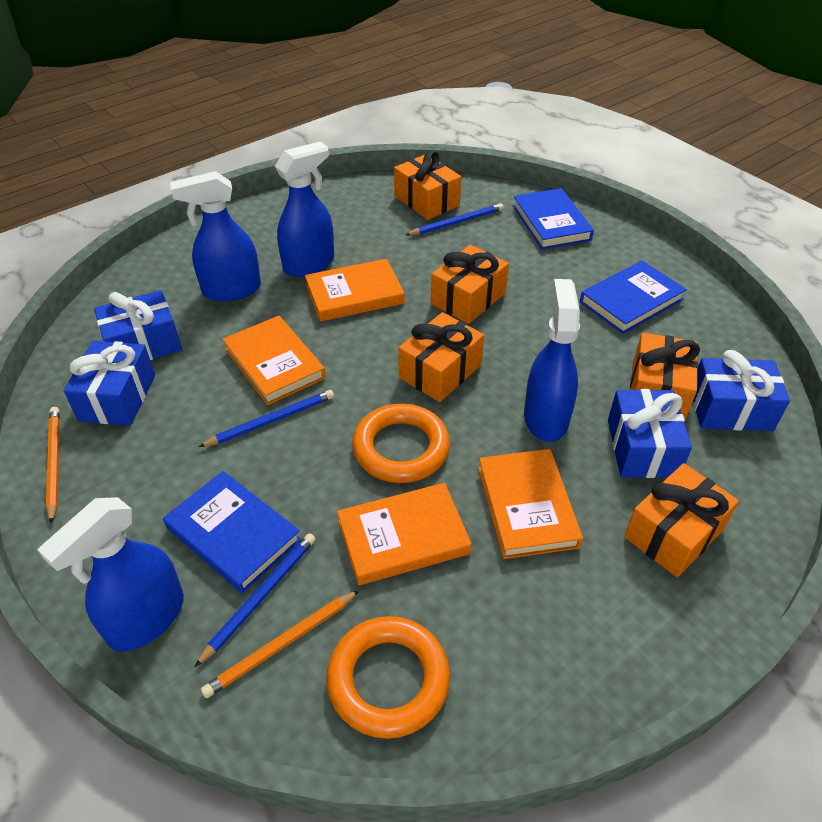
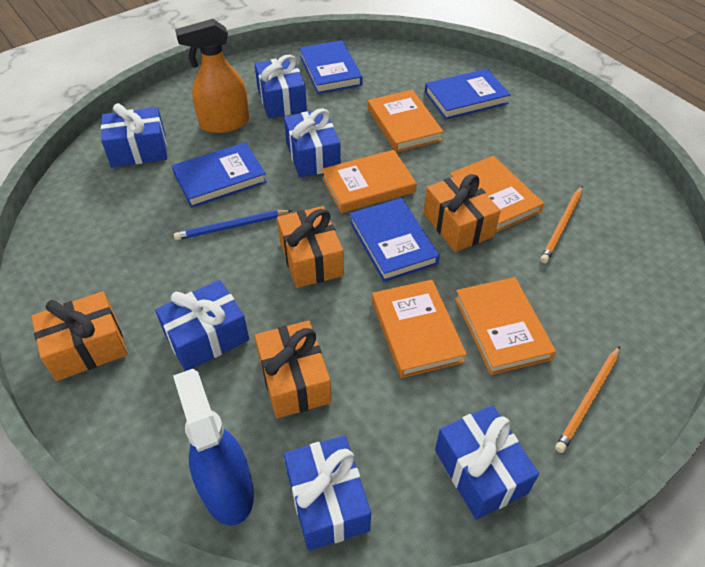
blue book: [163,471,302,593] [513,188,594,249] [580,260,687,334] = 3 -> [172,142,267,208] [299,40,362,94] [350,198,440,282] [425,69,511,120] = 4
blue gift: [64,340,155,426] [94,290,182,360] [608,389,692,478] [693,350,790,431] = 4 -> [101,103,167,167] [155,280,249,371] [254,55,307,118] [284,108,341,178] [284,435,371,551] [435,405,539,520] = 6
blue pencil: [195,533,316,667] [199,390,334,447] [406,203,504,235] = 3 -> [174,210,292,240] = 1
blue spray bottle: [38,497,184,652] [170,171,261,301] [275,141,334,277] [524,279,580,442] = 4 -> [173,369,254,525] = 1
orange book: [223,316,326,405] [305,259,405,322] [337,483,472,585] [478,449,583,559] = 4 -> [321,150,417,213] [368,90,444,152] [372,280,467,378] [450,156,544,232] [455,277,556,375] = 5
orange gift: [394,150,461,220] [398,312,484,402] [431,245,509,324] [624,463,739,577] [630,333,700,420] = 5 -> [31,291,127,381] [255,320,331,419] [277,206,344,288] [424,173,501,252] = 4
orange ring: [326,616,450,739] [352,404,450,483] = 2 -> none = 0
orange spray bottle: none = 0 -> [175,19,249,133] = 1

